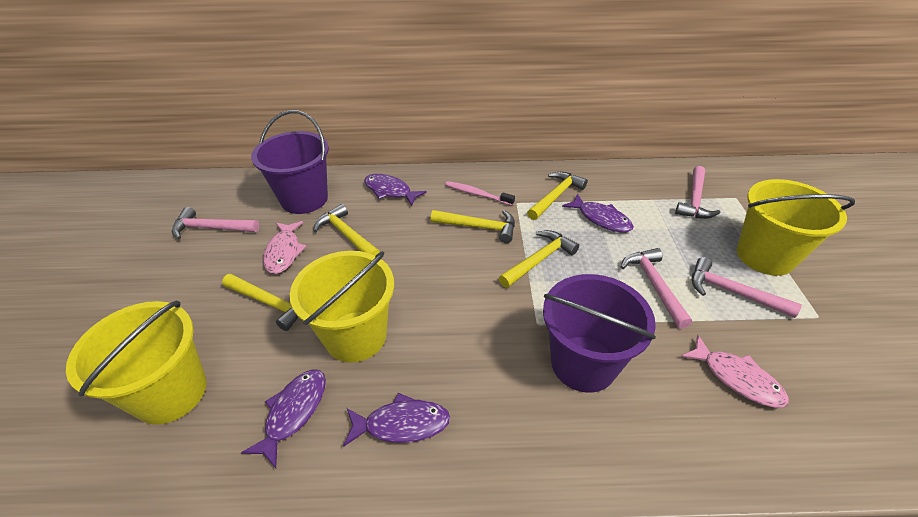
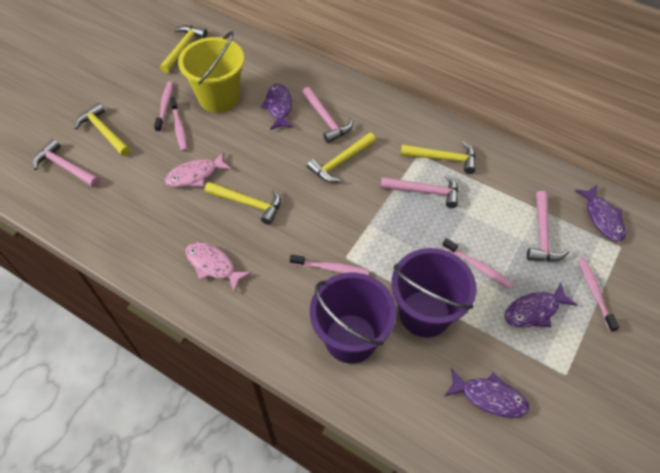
pink toothbrush: [445,181,515,206] = 1 -> [154,81,173,132] [170,97,187,152] [290,254,369,275] [442,238,514,289] [578,258,619,332] = 5
yellow bucket: [66,301,207,425] [290,251,394,362] [737,179,855,276] = 3 -> [178,31,244,113] = 1

